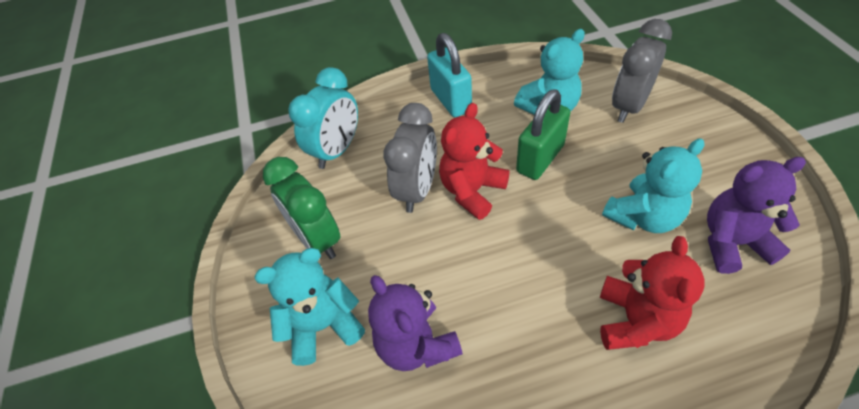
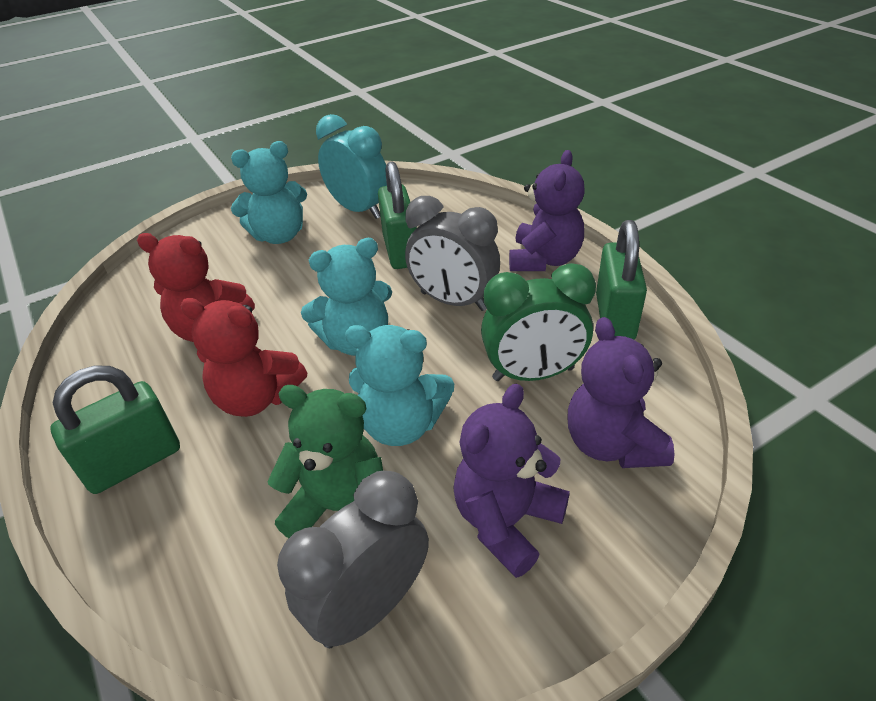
green padlock: [516,89,570,180] = 1 -> [50,366,180,494] [378,161,417,269] [596,220,647,340] = 3
green teddy bear: none = 0 -> [267,385,383,538] = 1
purple teddy bear: [368,275,463,371] [707,157,806,274] = 2 -> [453,383,570,578] [509,150,585,271] [568,317,675,468] = 3
turquoise padlock: [427,33,472,117] = 1 -> none = 0

